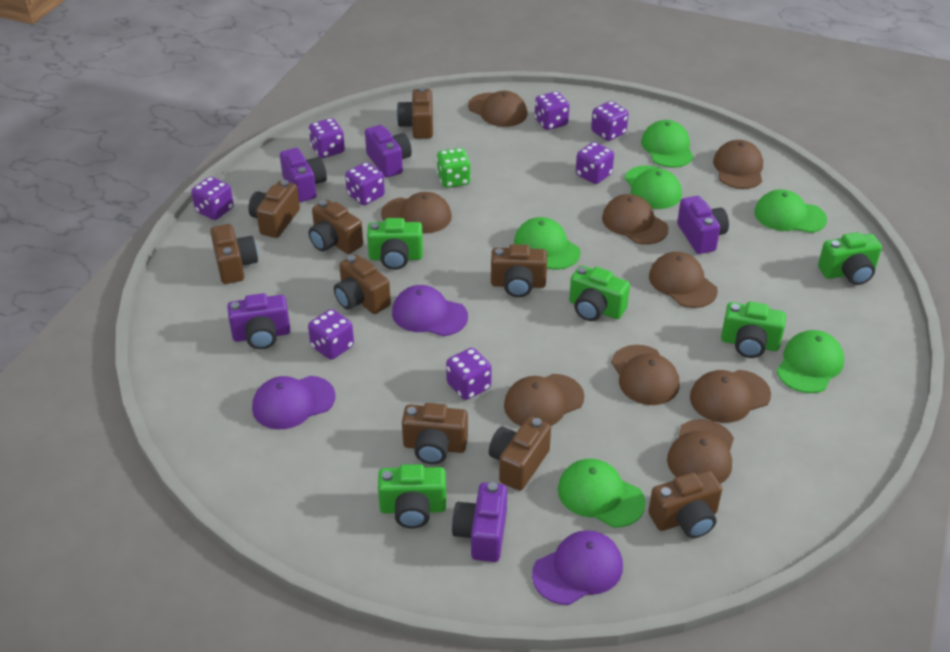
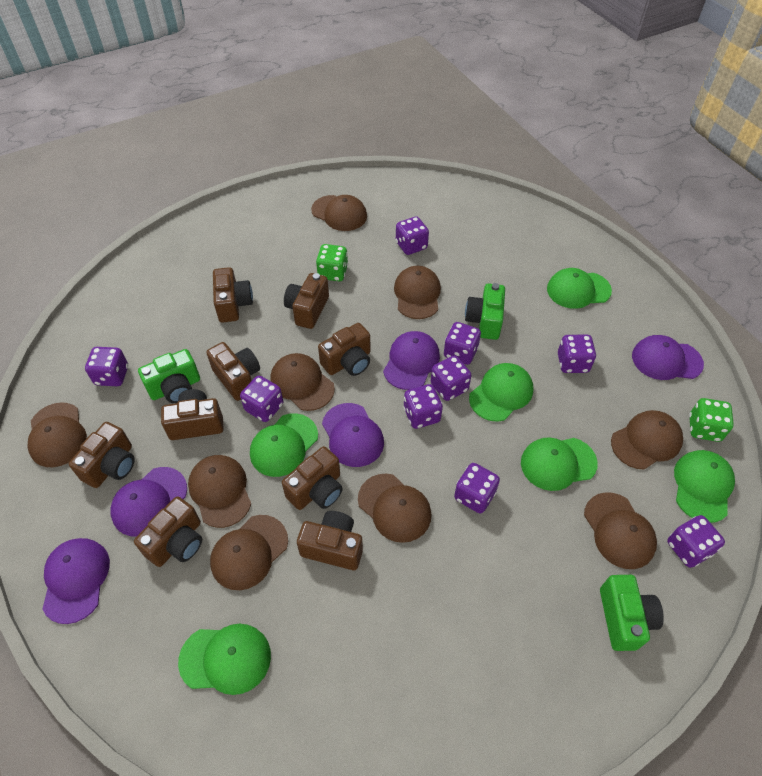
green camera: [367,218,423,270] [378,464,446,528] [569,265,630,321] [721,301,786,358] [818,232,882,285] = 5 -> [138,349,200,403] [465,283,505,340] [600,575,664,651] = 3
green dice: [436,148,471,188] = 1 -> [316,244,348,281] [689,398,734,442] = 2
purple camera: [227,293,291,349] [280,148,327,202] [365,125,412,178] [452,482,507,562] [677,196,729,254] = 5 -> none = 0
purple cap: [252,376,336,429] [392,285,468,336] [532,530,623,605] = 3 -> [42,538,110,624] [110,467,187,537] [322,403,384,467] [383,331,440,390] [632,335,704,380] = 5
purple dice: [191,177,234,220] [308,309,354,360] [309,118,345,158] [345,162,385,205] [446,348,492,400] [535,91,569,130] [576,142,614,184] [591,101,629,141] = 8 -> [85,347,128,386] [240,376,283,422] [396,216,429,255] [403,384,443,429] [431,355,471,401] [444,322,481,365] [454,463,500,513] [558,335,596,373] [667,515,725,568] = 9

